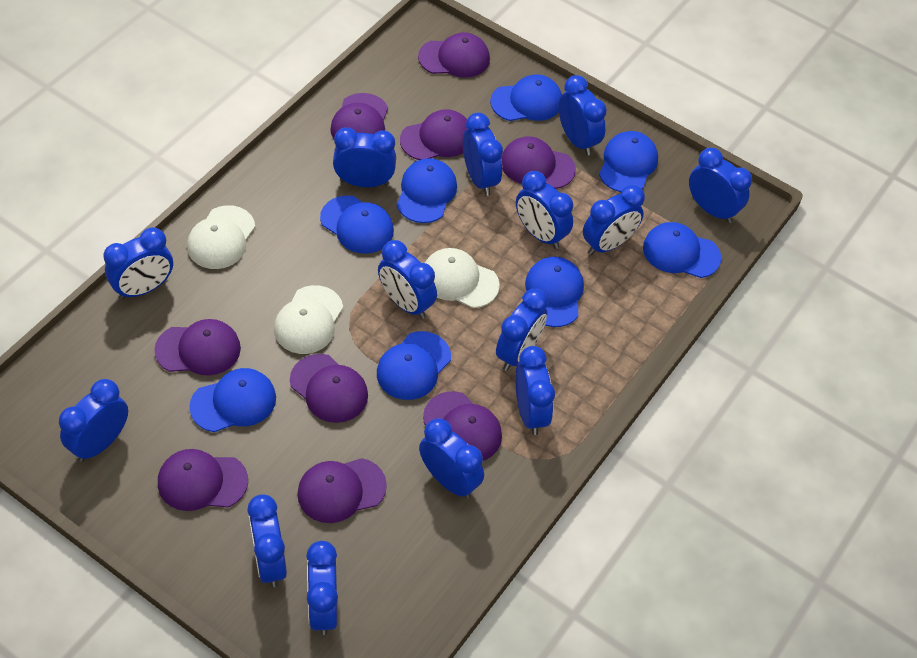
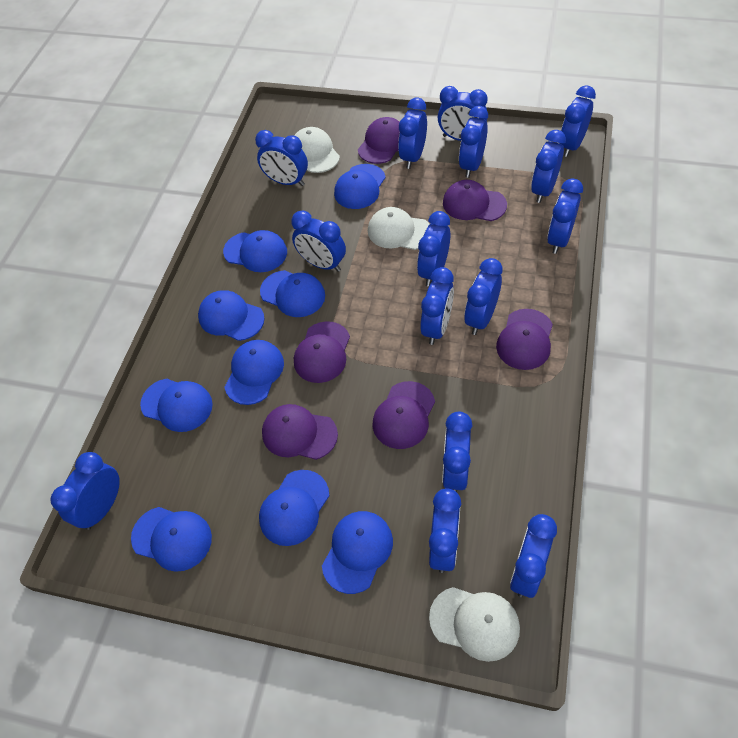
blue cap: [189,368,276,432] [320,195,394,254] [377,331,451,400] [397,158,457,223] [490,74,562,121] [525,257,584,327] [599,131,658,192] [643,222,721,278] = 8 -> [131,507,212,572] [140,379,213,432] [198,290,265,341] [223,230,287,272] [224,340,284,405] [259,470,329,546] [260,270,325,317] [322,511,393,594] [334,164,386,209] = 9
blue clock: [59,379,128,462] [104,227,173,300] [247,494,287,587] [306,541,338,635] [333,127,396,187] [378,240,437,319] [419,418,484,499] [463,113,503,196] [496,289,548,371] [515,346,555,435] [516,171,573,249] [558,75,607,156] [583,185,645,255] [689,148,752,223] = 14 -> [50,452,120,530] [255,130,308,186] [292,211,346,272] [398,98,427,169] [417,211,450,287] [420,267,454,345] [429,489,461,573] [437,86,488,141] [442,411,472,492] [459,106,488,178] [464,258,503,335] [510,514,557,598] [531,130,566,203] [547,178,583,254] [560,86,596,157] = 15
purple cap: [154,319,241,375] [158,449,248,511] [290,354,368,423] [297,458,387,523] [330,93,388,139] [400,109,468,160] [418,32,490,78] [423,391,502,461] [501,136,576,189] = 9 -> [262,404,338,460] [294,321,350,383] [358,117,400,164] [373,381,435,449] [443,180,507,221] [496,309,553,370] = 6

